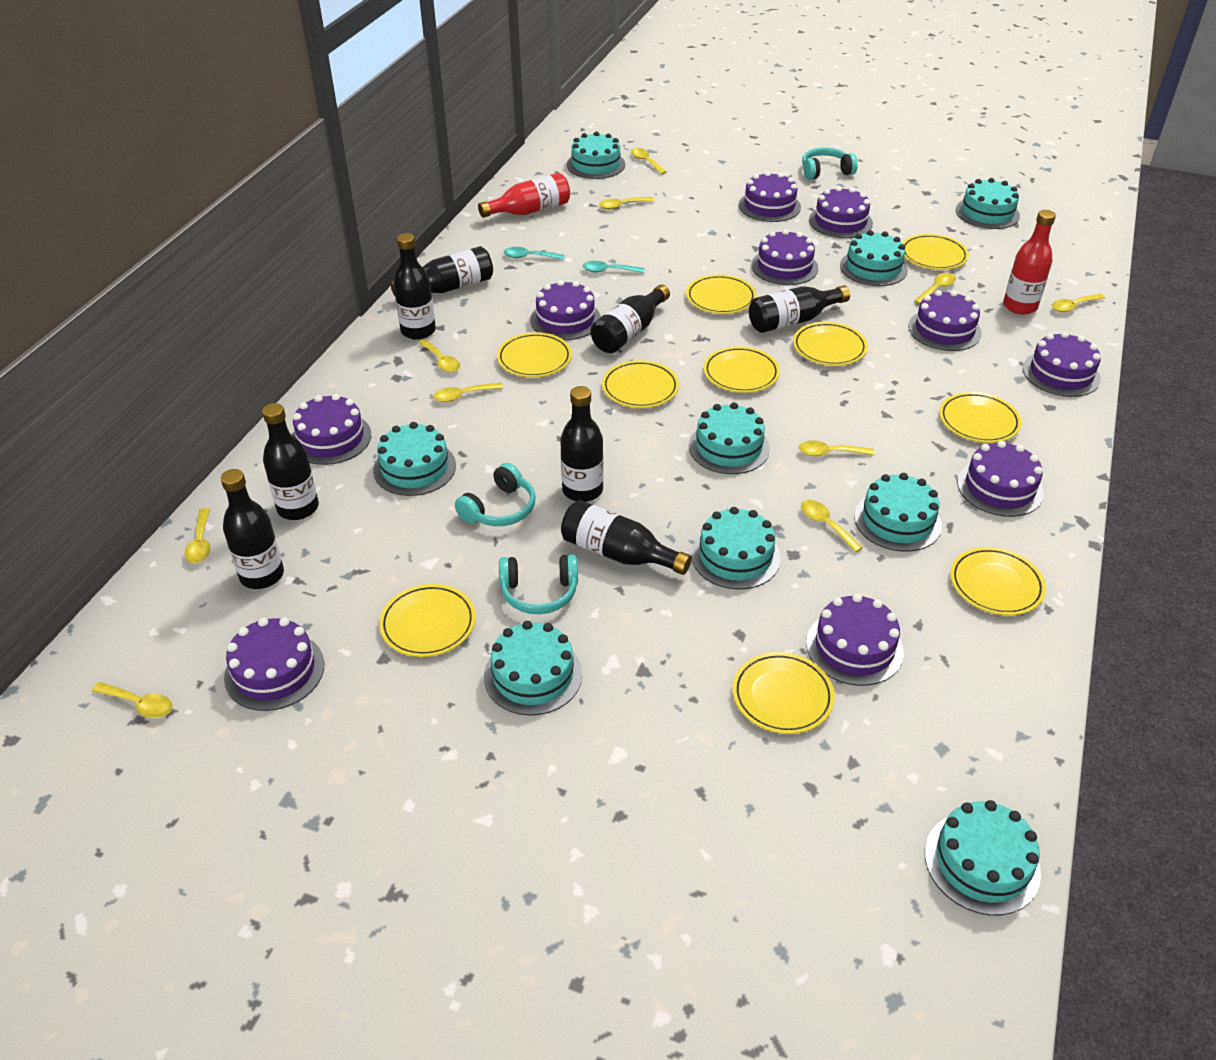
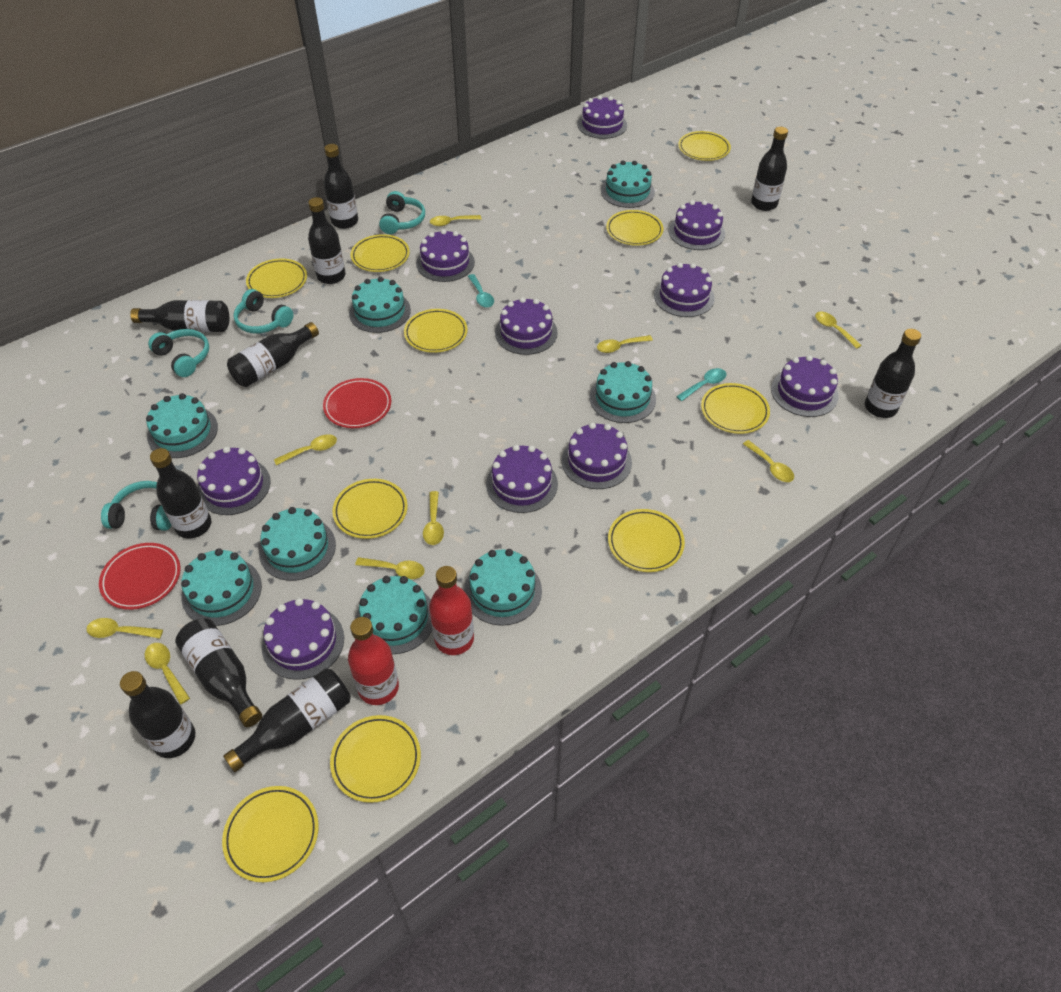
black bottle: [221,469,284,589] [262,403,319,520] [390,246,493,296] [394,233,436,340] [560,386,604,502] [561,500,692,575] [591,284,670,353] [749,285,850,333] = 8 -> [120,671,195,758] [130,300,229,332] [150,448,211,539] [175,619,262,727] [223,668,351,772] [227,322,319,387] [308,197,346,284] [324,144,358,229] [751,127,788,211] [865,329,921,418] = 10
red plate: none = 0 -> [99,543,181,610] [323,378,391,428] = 2
turquoise cake: [373,422,456,496] [484,621,582,716] [567,131,625,179] [689,402,770,474] [691,507,781,590] [840,230,908,286] [854,473,942,552] [925,800,1041,916] [956,178,1020,229] = 9 -> [146,393,218,458] [181,549,262,626] [259,507,336,581] [349,277,411,333] [355,576,432,654] [464,549,542,626] [589,361,656,423] [601,160,655,208] = 8
turquoise headphones: [455,463,536,526] [499,555,578,614] [802,147,858,180] = 3 -> [101,481,171,531] [148,329,209,377] [233,289,293,334] [379,191,425,234] = 4
yellow spoon: [92,682,172,718] [184,508,210,563] [419,339,460,372] [433,382,504,402] [599,197,655,209] [631,148,666,174] [799,440,874,456] [801,500,863,552] [914,273,956,304] [1052,294,1105,312] = 10 -> [86,618,163,639] [145,643,190,704] [274,434,337,466] [355,557,425,579] [423,491,444,545] [430,215,481,226] [597,335,653,353] [743,440,794,482] [815,312,862,349] = 9

